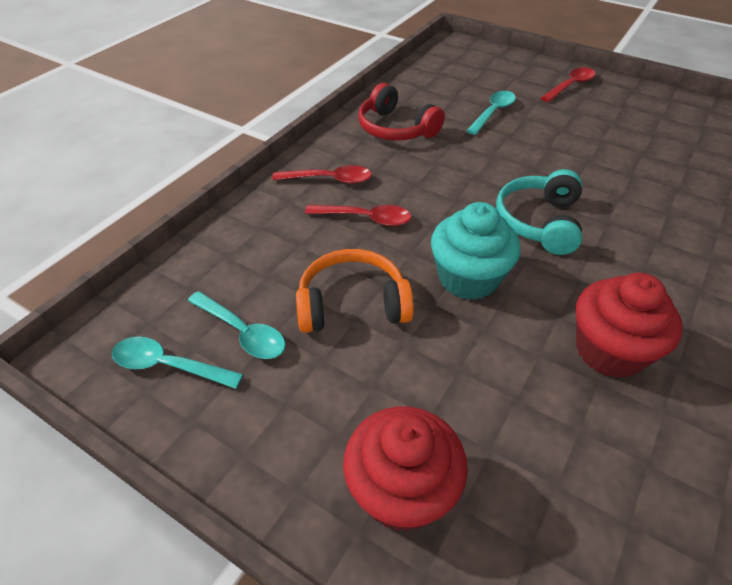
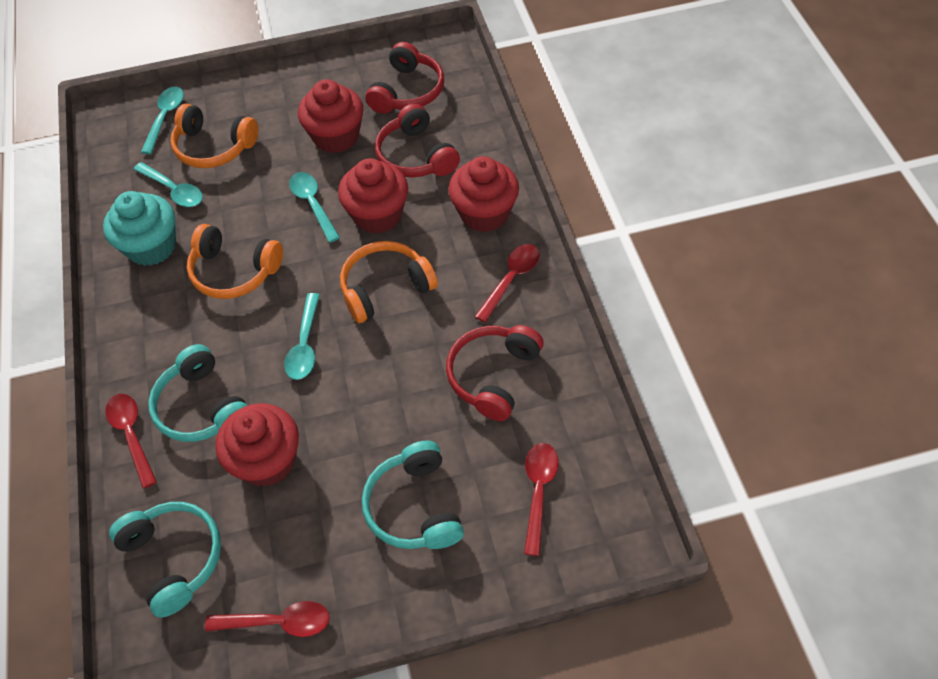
orange headphones: [296,249,414,333] = 1 -> [170,104,258,168] [187,224,283,299] [340,241,438,323] = 3
red cupcake: [343,406,468,531] [576,273,683,378] = 2 -> [215,403,299,487] [298,79,363,153] [338,158,408,234] [448,156,519,232] = 4
red headphones: [358,83,445,141] = 1 -> [365,42,444,114] [375,103,460,178] [446,325,544,421] = 3
red spoon: [272,165,372,184] [305,205,411,226] [541,68,596,102] = 3 -> [105,394,157,489] [205,601,330,637] [474,244,540,322] [524,443,559,556] = 4
turquoise headphones: [496,169,582,255] = 1 -> [109,502,221,618] [148,344,248,442] [362,441,464,549] = 3
turquoise spoon: [112,337,243,389] [188,291,286,359] [466,91,516,135] = 3 -> [134,162,203,207] [141,87,184,154] [284,293,320,380] [289,172,340,243] = 4

